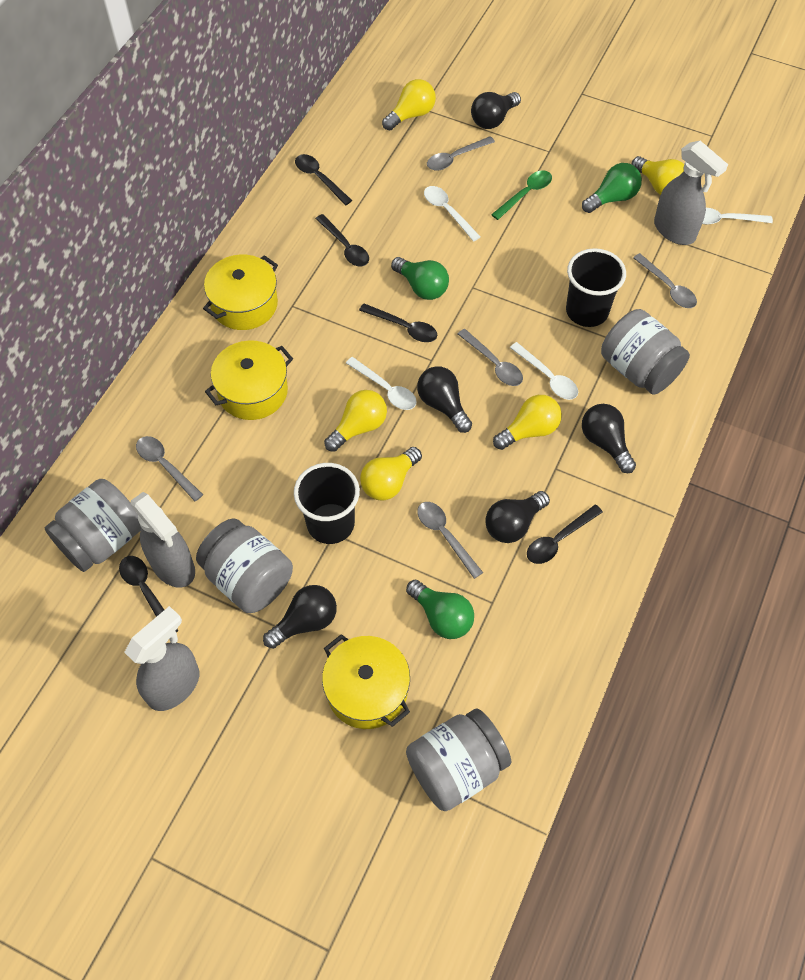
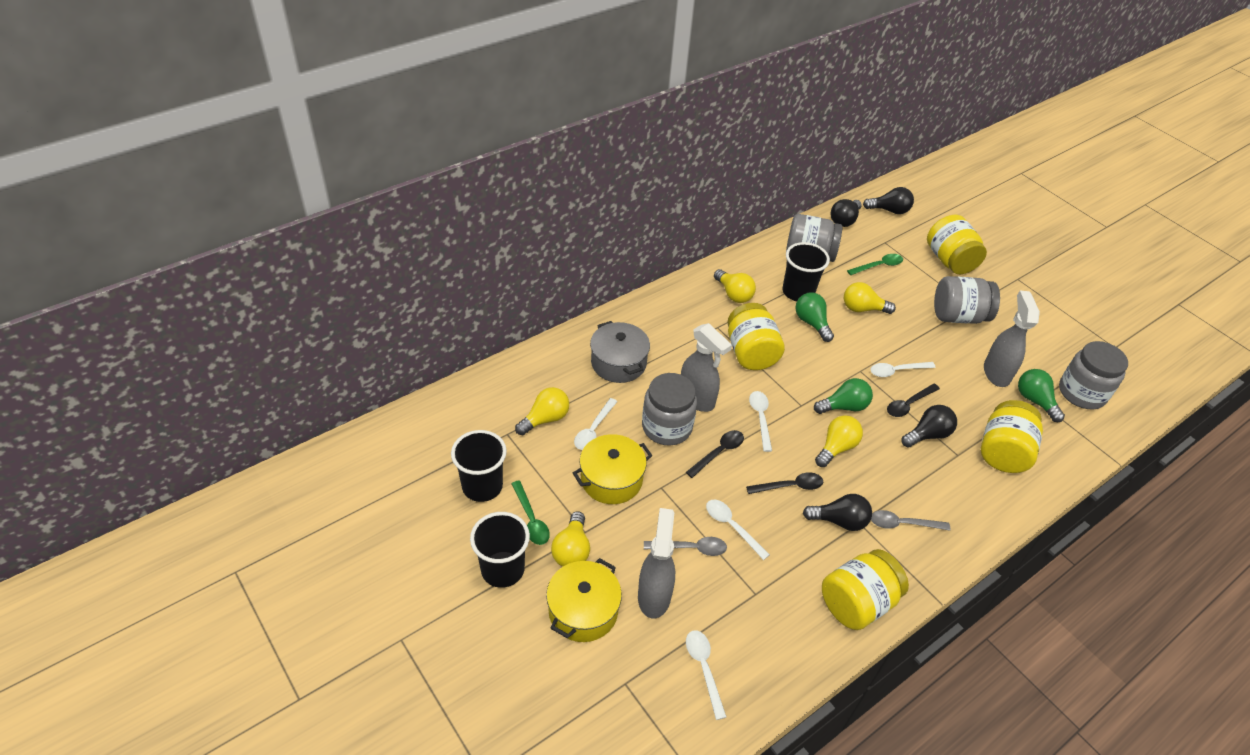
black cup: [294,463,360,544] [566,248,626,327] = 2 -> [451,430,507,502] [470,512,530,588] [782,242,830,301] = 3
black light bulb: [263,585,337,649] [417,366,472,433] [471,92,521,129] [485,491,550,543] [582,404,636,473] = 5 -> [803,494,872,531] [831,199,862,227] [863,187,914,214] [901,405,957,447] = 4
black spoon: [119,556,179,633] [295,154,352,205] [316,214,369,266] [359,303,438,342] [527,505,603,564] = 5 -> [686,430,744,478] [746,472,823,494] [887,384,940,417] = 3
green spoon: [491,170,552,220] = 1 -> [511,480,550,545] [847,254,903,275] = 2
grey pot: none = 0 -> [590,321,650,383] = 1
grey spoon: [136,436,203,501] [417,502,483,579] [427,136,495,171] [458,329,523,386] [633,253,697,308] = 5 -> [644,537,727,556] [871,510,950,531] = 2
white spoon: [346,357,417,410] [424,186,481,241] [510,342,578,400] [702,208,773,224] = 4 -> [574,398,617,450] [686,630,727,720] [706,500,770,560] [749,391,772,452] [870,362,936,377] = 5
yellow jar: none = 0 -> [727,303,785,370] [822,549,909,630] [927,215,987,274] [981,400,1043,473] = 4
yellow pot: [203,255,278,330] [205,340,293,420] [322,634,410,729] = 3 -> [546,558,622,642] [573,434,652,504] = 2

